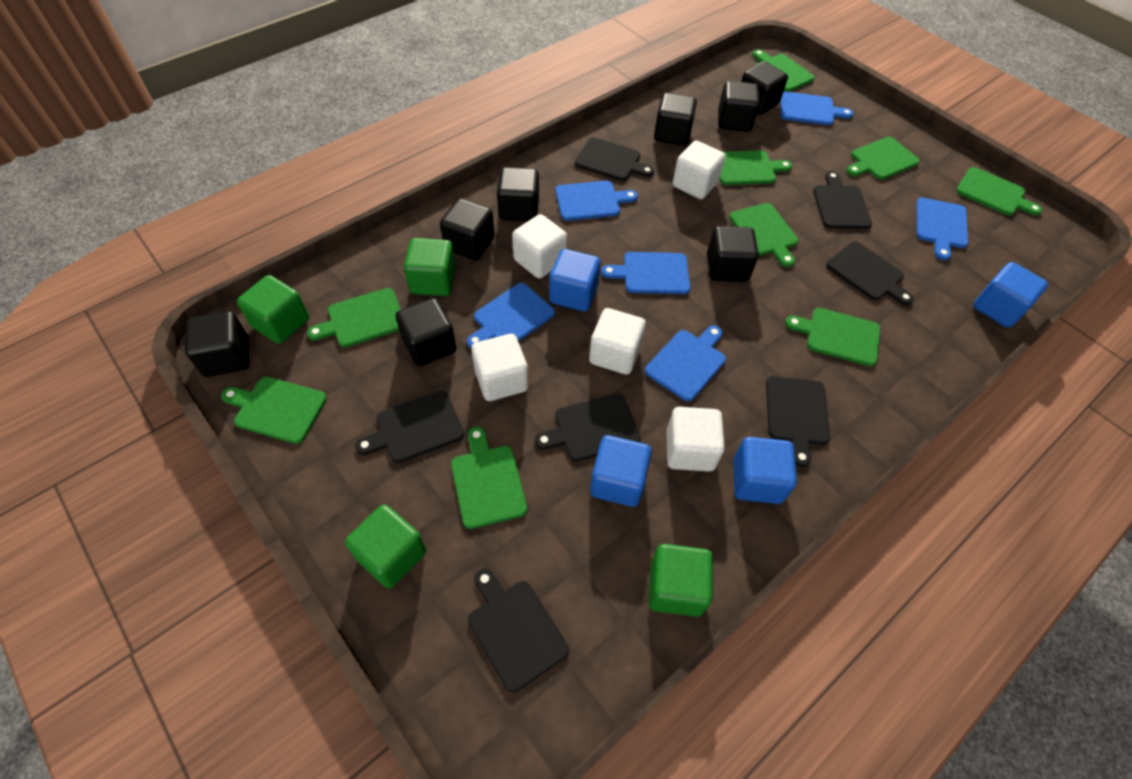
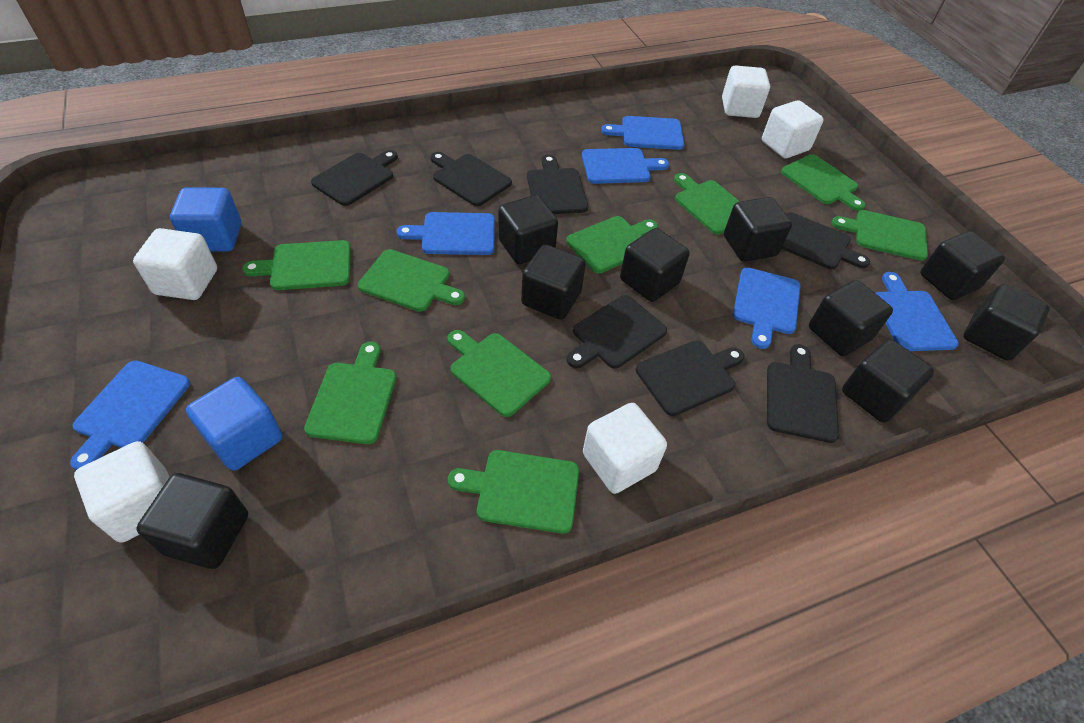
black cube: [185,311,249,377] [396,298,456,366] [440,199,495,260] [497,167,539,221] [654,93,697,145] [707,226,759,282] [718,81,760,132] [741,61,788,115] = 8 -> [136,473,248,569] [498,195,558,264] [521,245,586,320] [620,228,689,302] [724,197,792,262] [809,280,893,356] [842,339,934,423] [920,231,1005,300] [964,284,1050,361] = 9
blue cube: [549,249,601,312] [590,435,652,507] [733,437,797,504] [973,262,1048,328] = 4 -> [170,188,241,252] [186,377,282,471] = 2
green cube: [237,275,309,344] [345,504,426,588] [404,238,456,296] [649,544,713,617] = 4 -> none = 0

